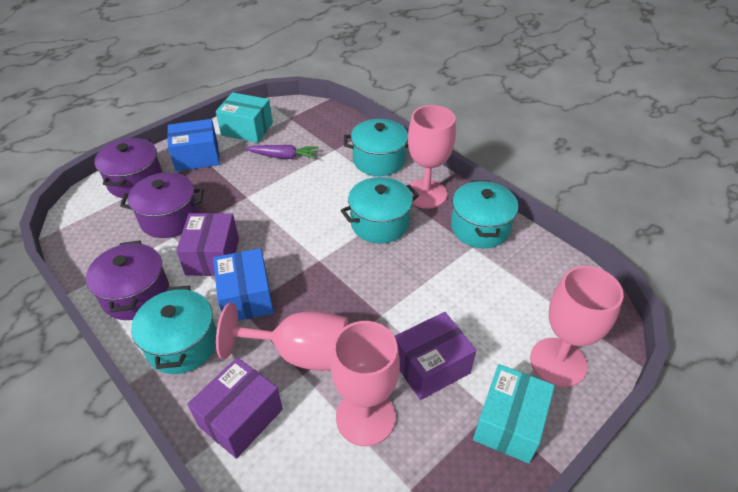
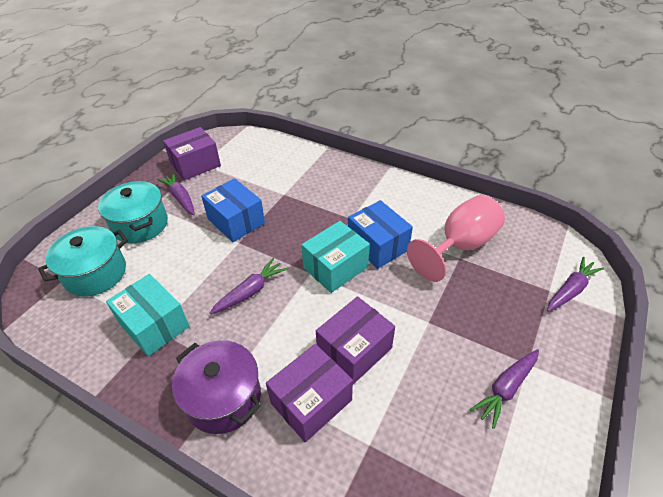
pink goblet: [216,303,348,371] [330,321,400,446] [408,105,456,209] [530,266,624,387] = 4 -> [407,195,505,282] = 1
purple carrot: [245,145,319,159] = 1 -> [157,172,195,215] [210,258,287,314] [470,349,539,429] [547,256,604,312] = 4
purple pot: [86,241,169,320] [94,138,163,198] [120,172,204,238] = 3 -> [172,340,261,434] = 1
turquoise pot: [131,286,217,374] [341,177,419,243] [344,119,408,176] [451,180,518,248] = 4 -> [38,226,128,297] [98,181,168,243] = 2

